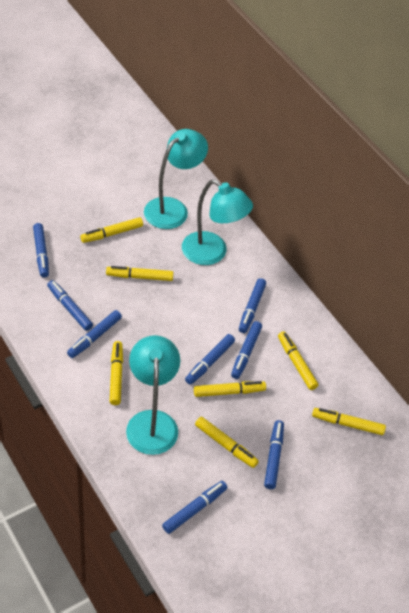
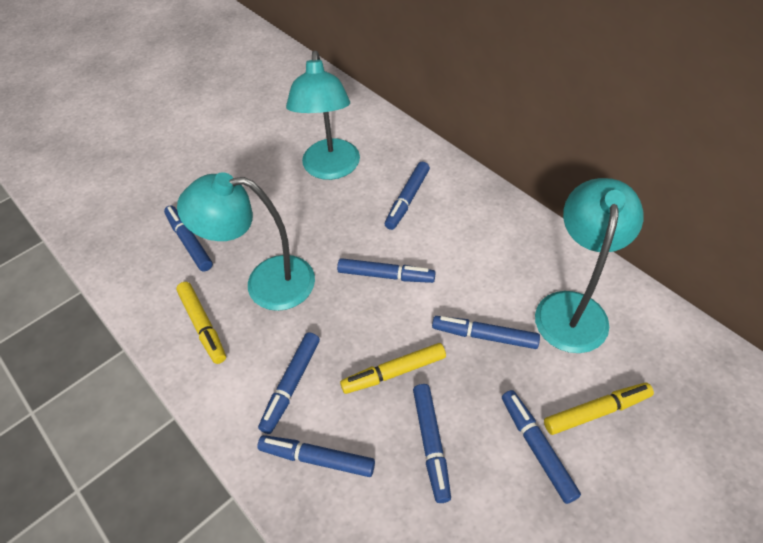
yellow marker: [80,217,143,243] [106,266,173,281] [110,341,123,405] [194,381,266,397] [195,417,259,468] [278,331,318,390] [312,408,386,435] = 7 -> [176,282,226,364] [340,343,446,394] [544,383,654,435] = 3

